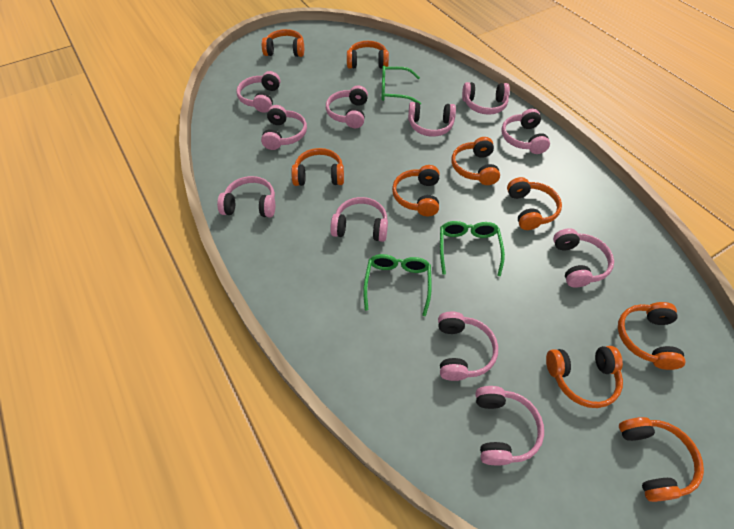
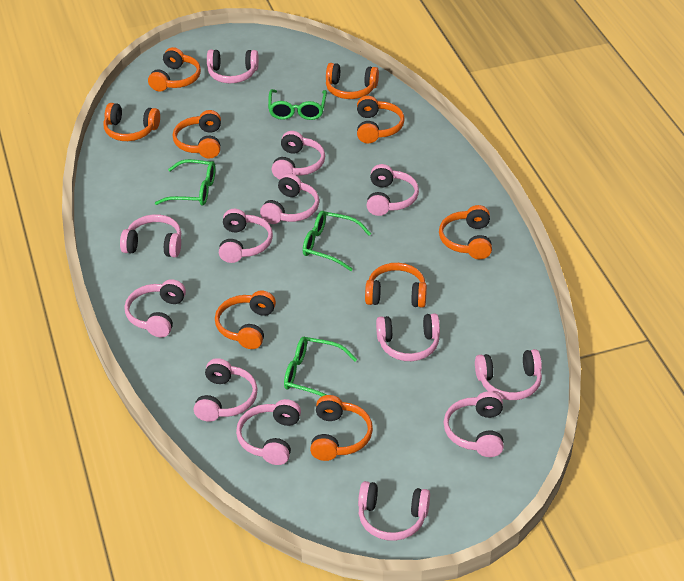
green glasses: [363,254,432,316] [381,65,421,105] [440,221,505,276] = 3 -> [155,159,216,205] [268,89,327,120] [284,337,357,396] [303,211,371,271] = 4
pink headphones: [217,176,275,217] [236,71,280,113] [261,105,307,150] [326,85,368,128] [330,197,388,242] [408,102,456,137] [438,312,498,381] [462,82,510,115] [475,386,544,465] [501,109,550,154] [553,228,614,288] = 11 -> [120,214,181,257] [125,279,186,337] [194,358,258,422] [207,50,259,83] [219,209,273,263] [236,399,301,465] [260,173,319,224] [271,131,325,179] [358,481,430,541] [366,164,419,216] [376,313,440,361] [444,391,504,457] [475,349,542,400] = 13

